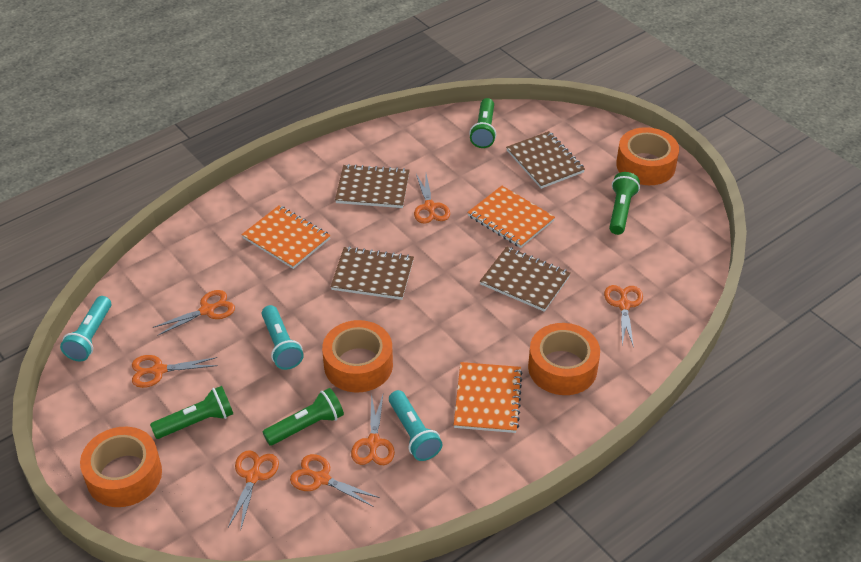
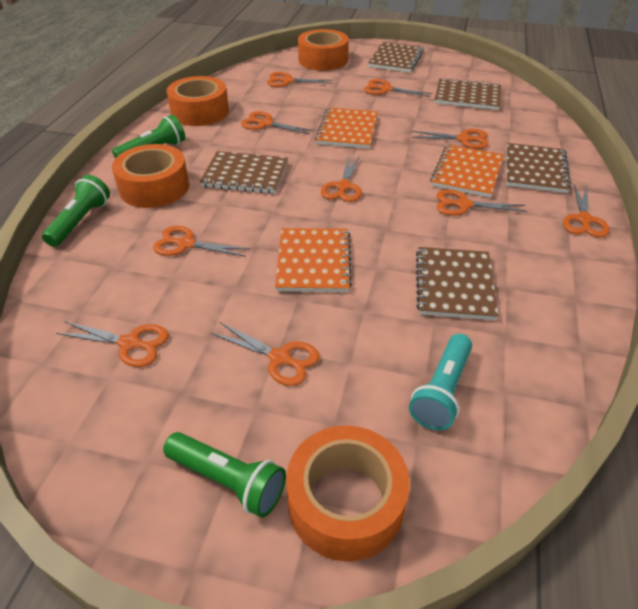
brown notebook: [331,246,414,300] [335,164,410,208] [480,247,571,312] [506,131,585,189] = 4 -> [200,151,288,194] [368,42,424,73] [416,247,499,320] [435,78,501,110] [506,143,571,193] = 5
green flashlight: [150,386,233,439] [263,388,344,446] [469,98,496,148] [609,172,640,235] = 4 -> [42,175,110,247] [112,115,185,158] [163,432,286,518] = 3
orange scissors: [132,355,218,388] [153,290,235,336] [228,450,279,531] [290,454,380,507] [351,393,395,465] [414,174,450,224] [604,285,643,348] = 7 -> [56,321,169,367] [153,226,250,257] [211,322,320,386] [241,111,314,135] [267,72,333,87] [321,156,362,202] [364,79,432,97] [412,129,489,149] [437,189,527,216] [563,184,610,238] = 10
turquoise flashlight: [60,296,111,362] [262,305,304,370] [389,390,442,461] = 3 -> [409,334,472,430] = 1

